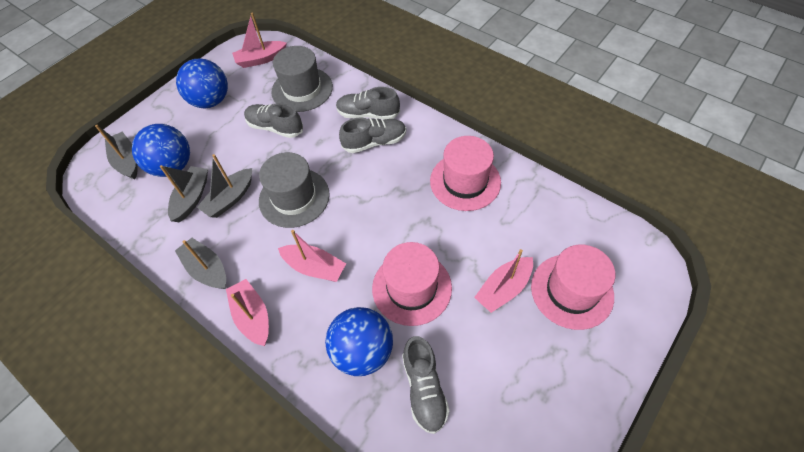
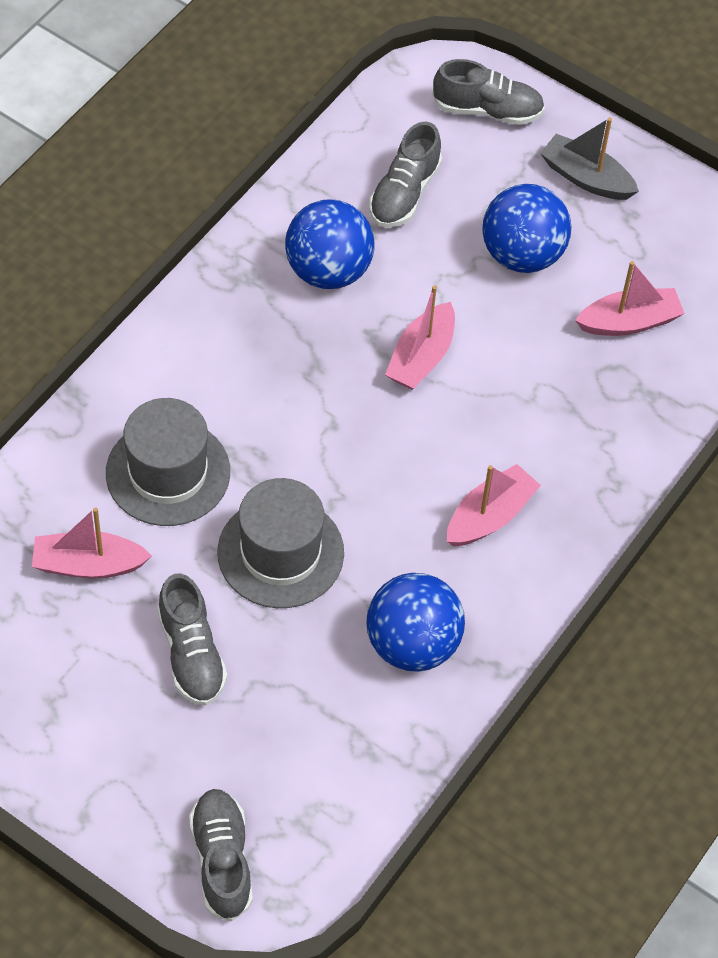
grey boat: [95,125,137,179] [160,165,208,223] [175,238,226,289] [197,154,252,218] = 4 -> [540,117,639,200] = 1
pink hat: [372,242,452,326] [430,136,501,211] [531,245,615,330] = 3 -> none = 0

